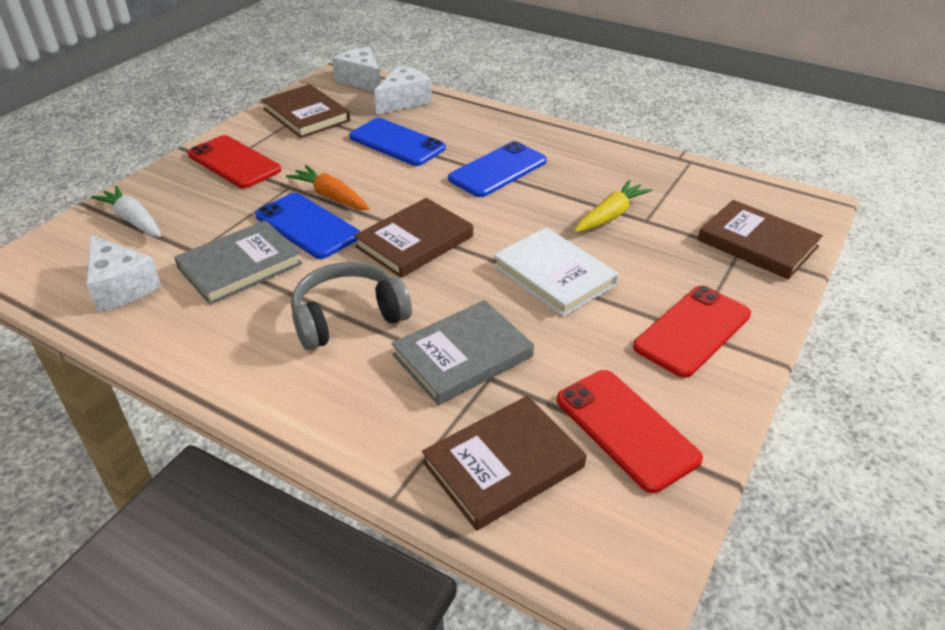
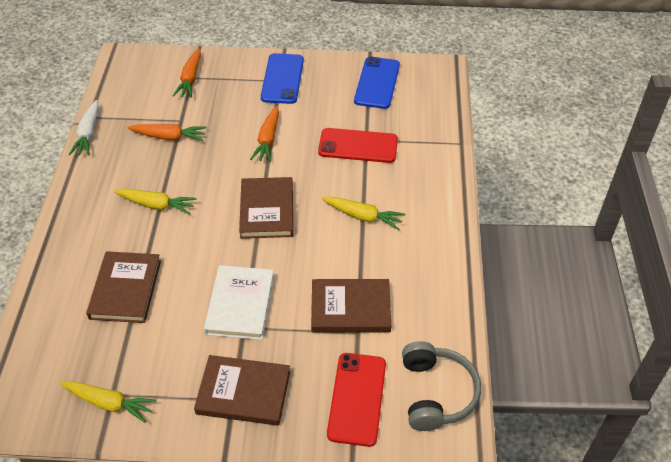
blue phone: [255,193,360,259] [349,118,446,166] [448,141,547,197] = 3 -> [261,53,304,104] [354,57,400,109] = 2
grey book: [174,220,302,305] [391,300,534,405] = 2 -> none = 0
orange carrot: [286,165,370,210] = 1 -> [127,124,207,141] [173,48,201,98] [250,106,279,162] = 3
red phone: [188,135,281,188] [557,370,703,493] [633,286,751,378] = 3 -> [318,128,398,163] [327,353,386,447] = 2
white cheese: [86,235,161,312] [332,47,381,92] [374,66,432,115] = 3 -> none = 0
yellow carrot: [574,180,652,232] = 1 -> [59,381,157,423] [114,189,197,215] [322,197,406,230] = 3

